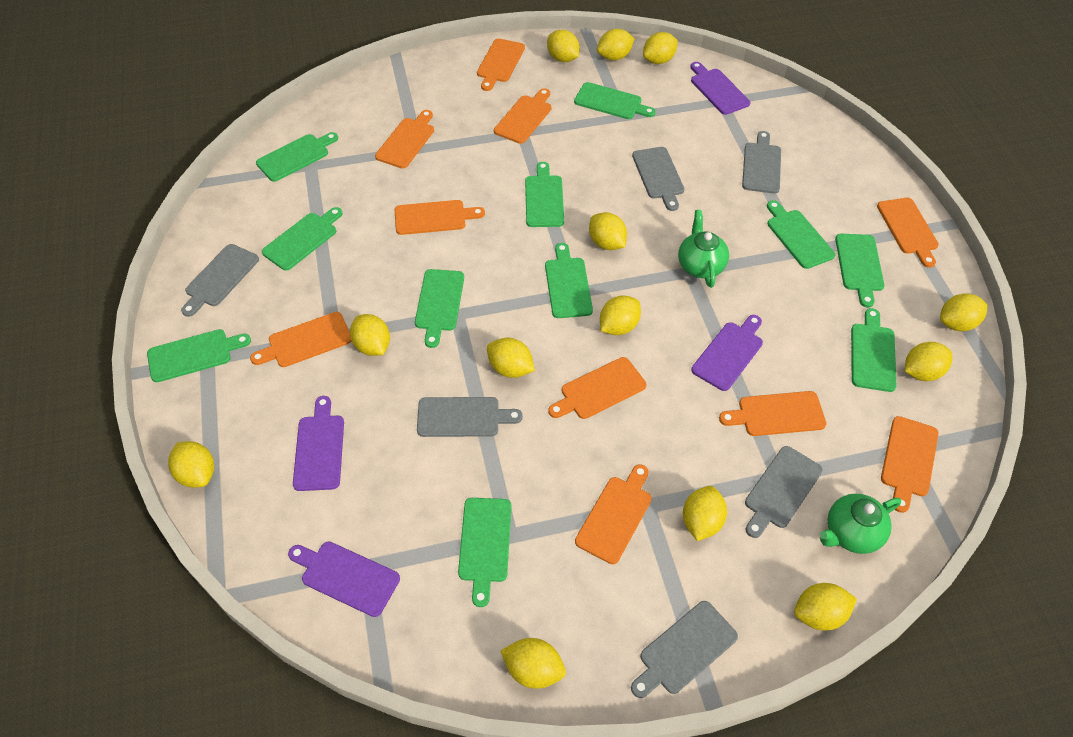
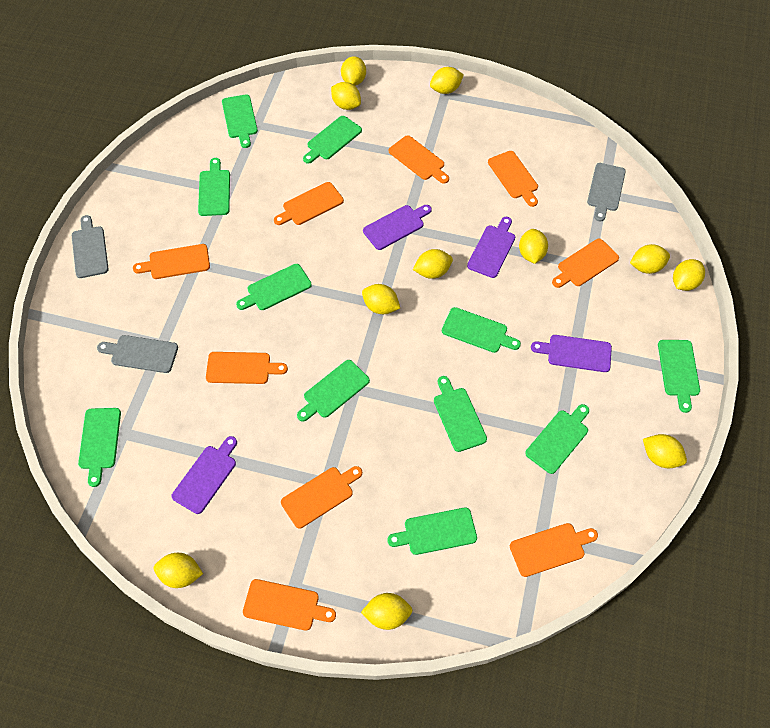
green teapot: [678,210,729,288] [820,494,901,554] = 2 -> none = 0
grey cutting board: [181,244,259,317] [417,397,523,437] [631,601,738,698] [632,147,684,211] [742,131,781,194] [745,446,823,538] = 6 -> [72,215,109,278] [97,335,178,373] [587,163,626,221] = 3
orange cutting board: [250,312,351,367] [375,110,434,168] [394,200,485,235] [477,38,525,91] [494,88,551,144] [548,357,646,419] [575,464,652,564] [719,391,827,436] [877,198,939,268] [881,416,939,513] = 10 -> [133,244,210,279] [206,352,288,384] [243,579,336,631] [274,182,344,225] [281,466,362,529] [389,135,449,184] [488,151,538,207] [510,523,598,577] [552,239,619,288] = 9
yellow lemon: [168,441,214,488] [350,314,390,356] [487,338,535,378] [501,638,566,689] [547,30,580,62] [589,212,627,250] [597,29,635,61] [600,296,641,335] [643,32,678,64] [683,486,727,541] [794,583,857,631] [905,342,952,381] [940,293,987,331] = 13 -> [154,553,203,588] [331,82,361,110] [341,56,366,86] [361,593,412,630] [362,284,400,314] [413,249,453,279] [430,67,464,94] [519,229,548,264] [630,244,670,274] [643,434,687,468] [673,259,705,291] = 11

